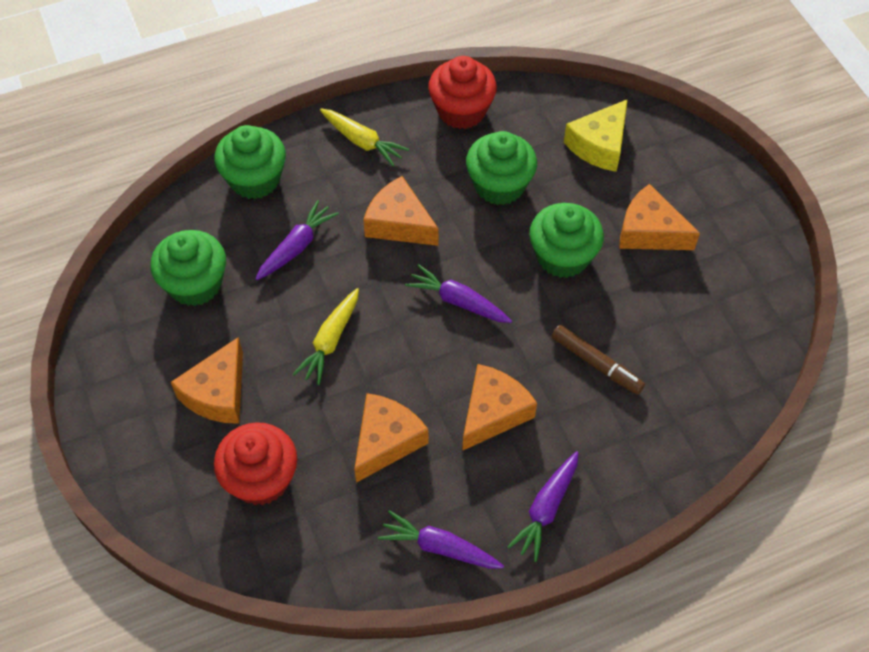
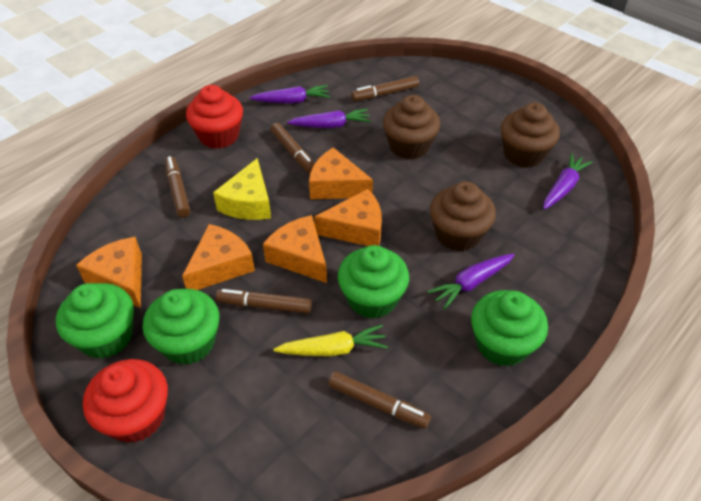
brown cupcake: none = 0 -> [383,95,440,160] [430,181,496,251] [501,102,560,168] = 3
brown marker: [552,325,645,395] = 1 -> [165,156,190,218] [216,289,312,314] [270,123,314,174] [328,372,431,429] [351,76,419,101] = 5
yellow carrot: [293,288,359,385] [320,109,409,167] = 2 -> [273,324,388,357] = 1

